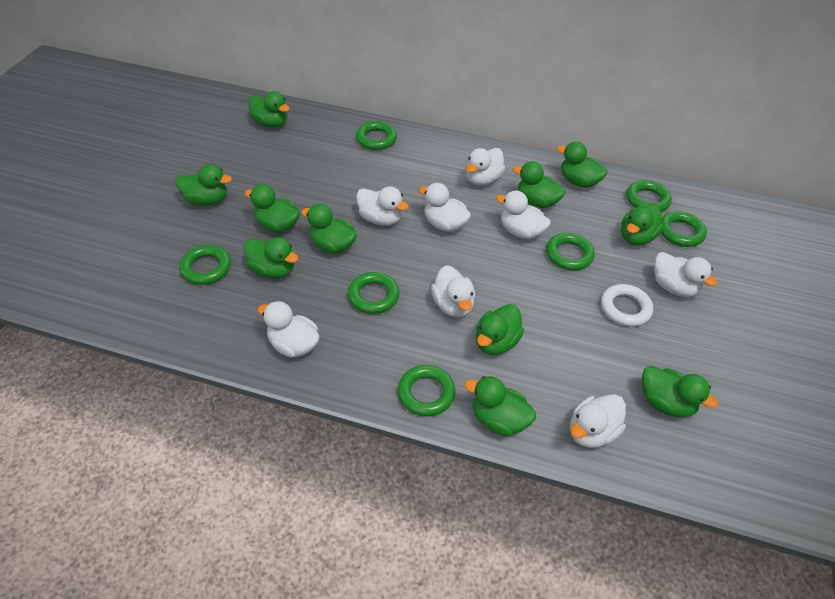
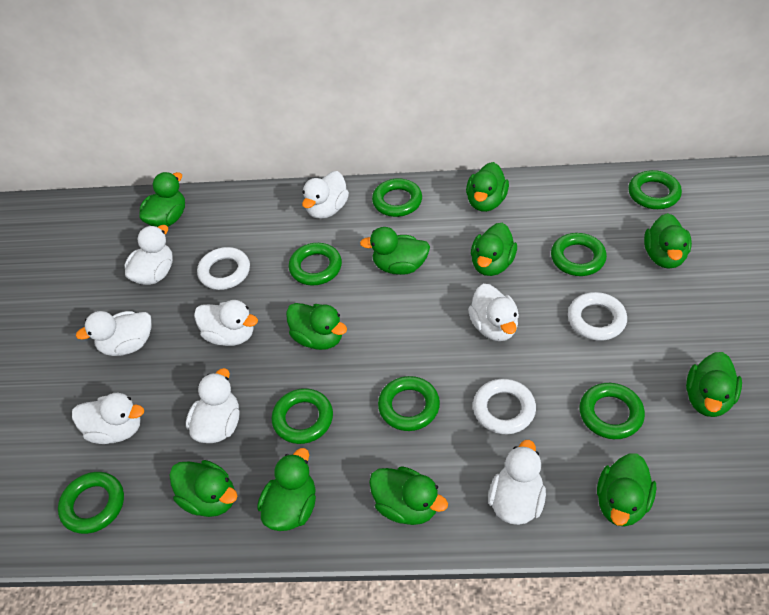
green ring: [179,245,231,285] [348,272,400,314] [356,121,397,150] [398,365,456,417] [546,233,595,270] [626,180,672,212] [661,211,707,247] = 7 -> [58,472,124,534] [271,388,333,444] [289,243,342,286] [372,178,422,217] [378,376,440,431] [551,233,607,276] [580,383,645,439] [628,170,682,209] = 8
white ring: [601,284,653,327] = 1 -> [197,247,250,290] [473,379,536,434] [568,292,627,341] = 3

